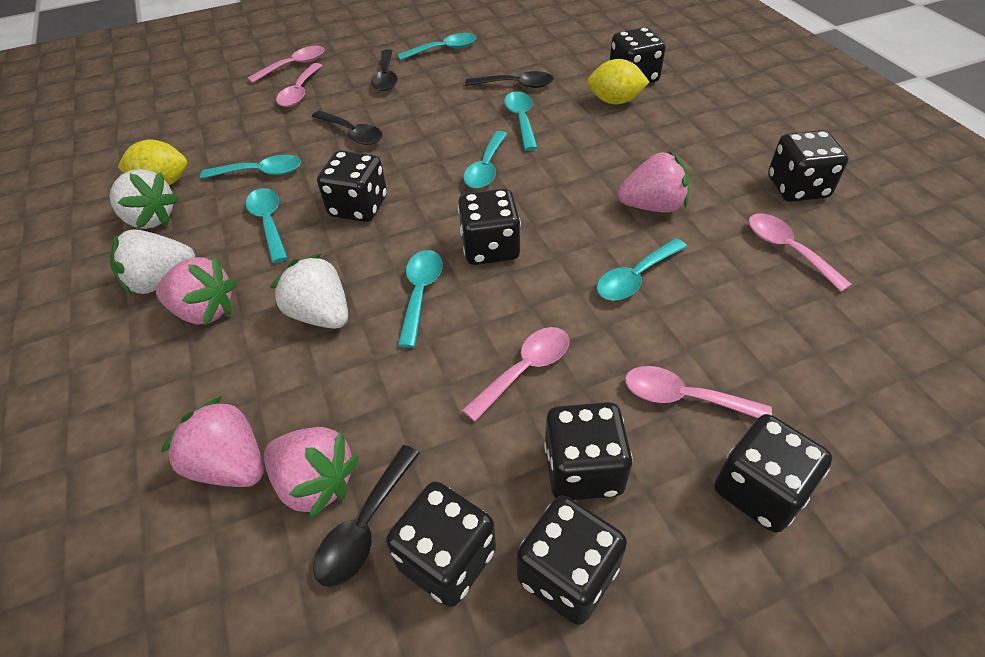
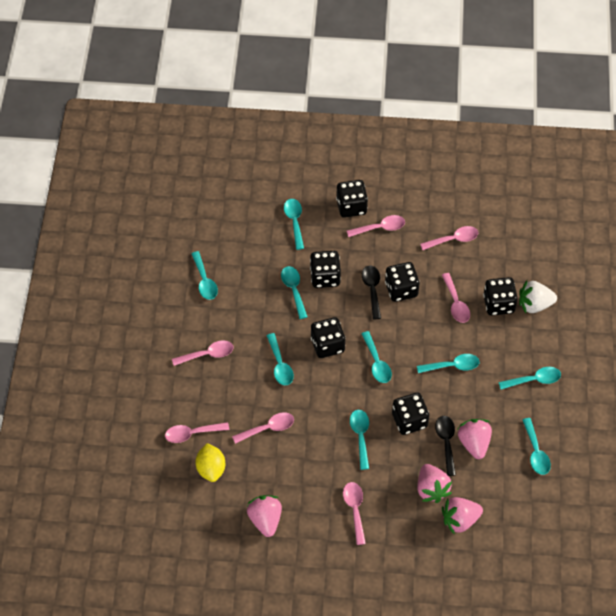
black dice: [317,150,387,222] [386,481,496,607] [458,189,521,265] [517,496,627,625] [544,402,633,500] [610,27,666,83] [714,414,832,533] [768,130,849,202] = 8 -> [310,251,341,288] [311,317,345,358] [336,180,368,218] [385,262,420,302] [392,393,429,435] [483,277,518,316] = 6
black spoon: [312,111,383,145] [314,445,420,587] [371,49,398,91] [465,71,554,88] = 4 -> [362,265,381,319] [435,416,456,476] = 2
pink spoon: [247,46,325,83] [276,63,322,107] [462,327,570,422] [625,366,772,418] [748,213,852,292] = 5 -> [165,422,229,443] [172,340,233,366] [232,412,294,444] [343,482,366,545] [347,215,405,237] [420,226,478,250] [442,273,470,323] = 7
turquoise spoon: [200,155,301,179] [246,188,288,263] [397,33,476,60] [398,250,443,348] [463,131,507,189] [504,91,538,151] [596,238,687,301] = 7 -> [191,251,218,300] [266,333,294,385] [281,266,308,319] [284,199,304,250] [350,410,369,470] [362,331,392,383] [417,354,480,373] [498,367,561,389] [522,418,551,475] = 9
white strawberry: [110,169,179,229] [110,229,195,295] [270,253,348,329] = 3 -> [519,280,557,313] = 1
yellow lemon: [118,140,187,185] [587,59,650,105] = 2 -> [195,443,225,482] = 1

